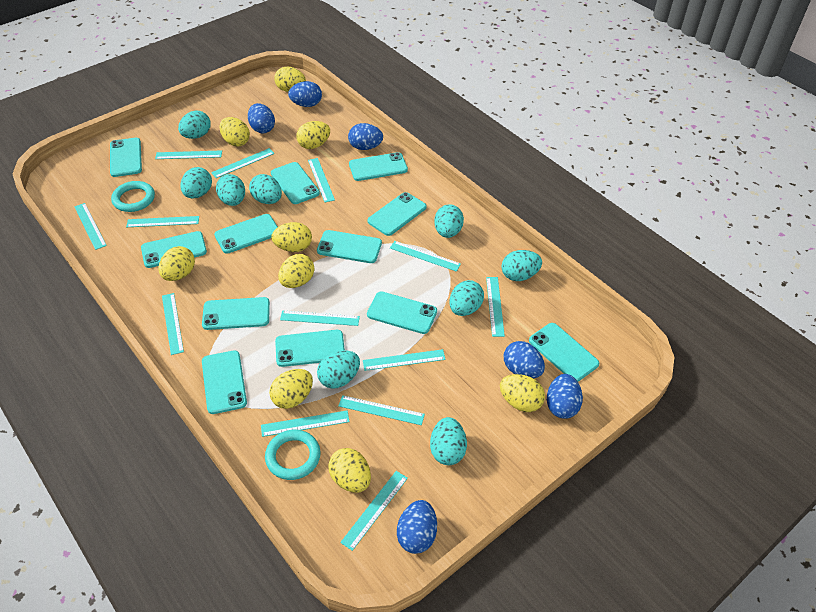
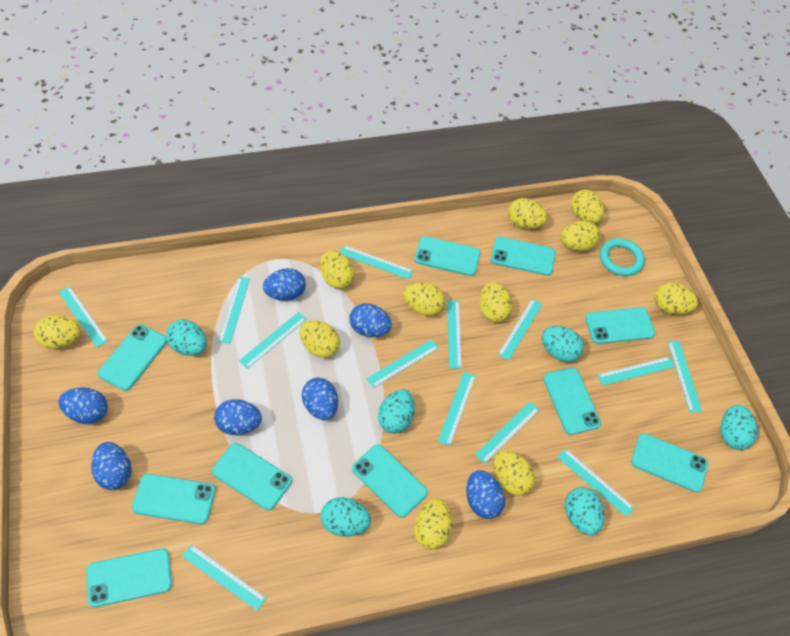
blue egg: [248,103,275,133] [288,81,322,107] [348,123,383,150] [397,500,437,554] [504,341,545,378] [547,374,583,419] = 6 -> [58,387,108,424] [91,442,131,490] [214,399,262,435] [263,268,306,301] [302,378,338,420] [350,303,392,337] [466,470,505,519] = 7
turquoise egg: [178,111,211,139] [180,167,212,199] [216,174,245,206] [249,174,282,204] [317,351,360,389] [430,417,467,465] [434,204,464,238] [449,280,484,316] [501,250,542,281] = 9 -> [166,320,207,356] [321,497,371,537] [378,389,415,434] [542,326,584,362] [565,487,604,536] [720,405,758,450] = 6
turquoise phone: [110,138,142,177] [141,231,207,268] [202,297,270,330] [202,350,247,414] [214,214,278,254] [271,162,320,204] [275,330,345,367] [317,230,382,263] [349,152,408,181] [367,192,427,236] [367,291,437,334] [529,323,599,381] = 12 -> [86,548,172,607] [98,324,167,391] [132,474,216,524] [212,443,292,510] [352,444,428,518] [414,236,481,276] [491,237,556,276] [543,368,601,435] [585,307,655,344] [631,433,708,492] = 10
turquoise ring: [111,181,155,212] [265,430,321,480] = 2 -> [600,238,645,276] = 1
yellow egg: [158,246,195,281] [220,117,250,147] [269,369,313,409] [271,222,312,252] [274,66,306,92] [278,254,314,288] [296,121,330,149] [328,448,371,493] [500,374,545,412] = 9 -> [34,315,81,349] [299,320,340,358] [320,251,355,289] [403,282,445,316] [414,499,453,549] [480,282,512,322] [494,450,535,496] [508,198,547,229] [560,221,600,251] [571,190,604,224] [654,282,698,315] = 11

